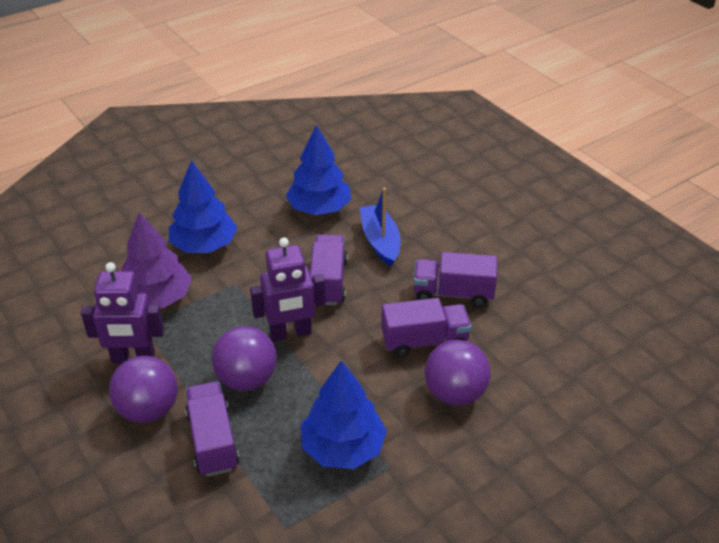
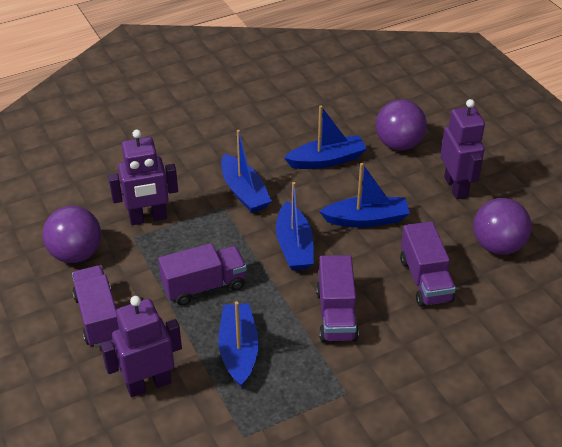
blue boat: [360,187,401,267] = 1 -> [218,301,259,387] [221,130,272,213] [276,182,314,270] [284,105,367,169] [319,163,410,227] = 5
blue tree: [169,160,237,253] [286,125,351,215] [301,360,387,469] = 3 -> none = 0
purple robot: [81,262,164,364] [250,237,326,341] = 2 -> [101,296,182,397] [108,129,178,225] [440,99,485,199] = 3
purple tree: [121,212,192,308] = 1 -> none = 0

